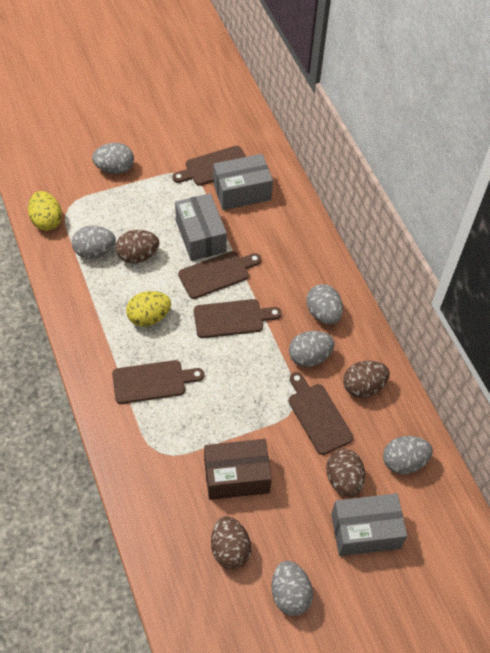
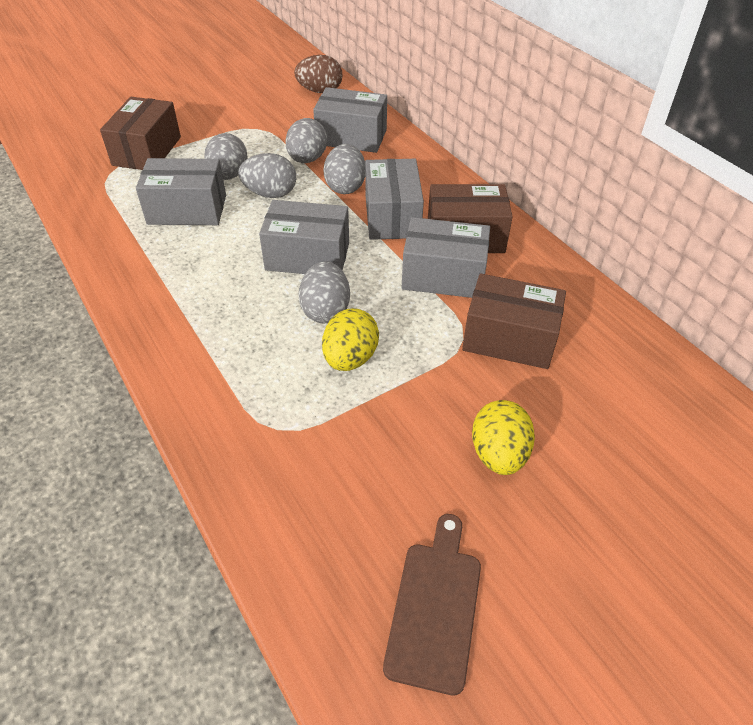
brown box: [204,439,272,500] = 1 -> [100,97,181,170] [428,184,513,253] [462,273,566,369] = 3
brown cutting board: [112,360,204,404] [172,146,246,186] [178,251,261,299] [194,299,282,338] [288,372,353,455] = 5 -> [383,514,481,696] = 1
brown egg: [116,230,159,263] [211,516,251,569] [326,449,365,497] [343,361,390,398] = 4 -> [294,55,343,93] = 1
grey box: [175,193,227,261] [213,154,273,210] [331,493,407,556] = 3 -> [136,158,226,225] [259,200,349,274] [313,87,387,153] [365,159,424,240] [402,217,490,298] = 5
grey egg: [72,226,116,259] [92,143,134,174] [271,561,313,616] [289,331,335,367] [307,284,343,325] [383,436,433,474] = 6 -> [204,133,248,180] [238,153,296,198] [285,118,327,163] [298,261,350,323] [323,144,365,194] = 5

